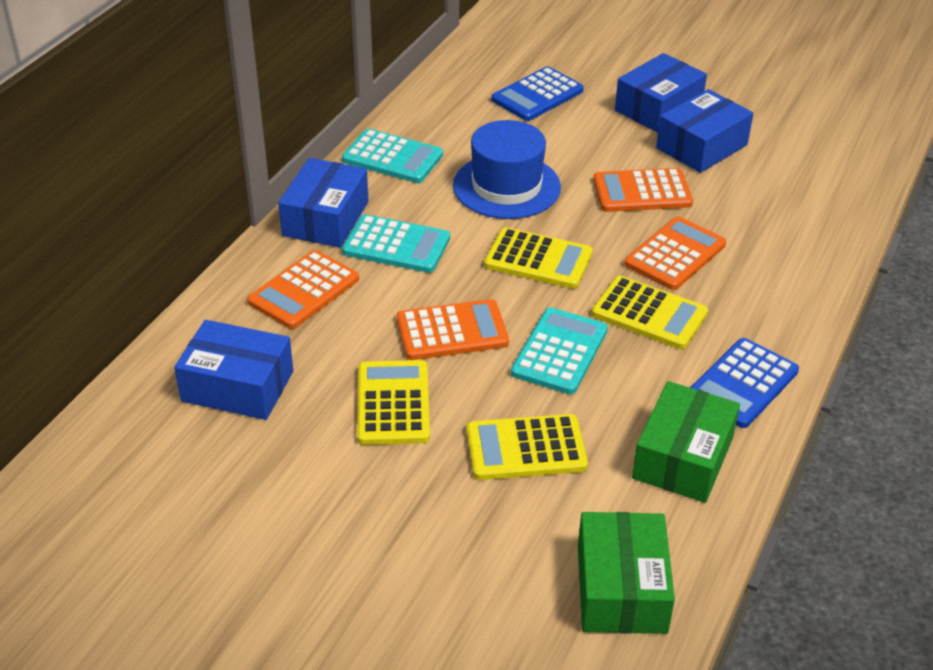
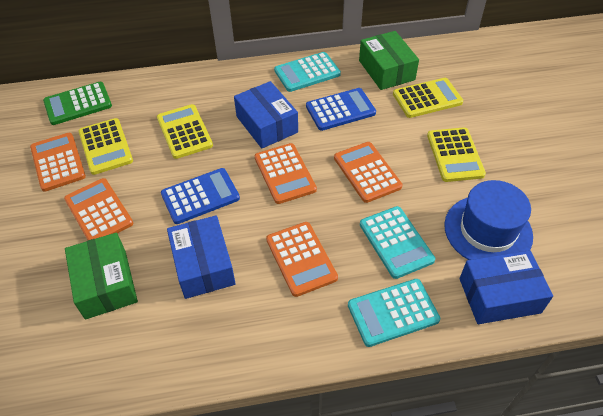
blue box: [174,320,293,420] [278,158,368,248] [615,53,707,133] [656,89,753,173] = 4 -> [167,215,236,299] [234,81,298,148] [459,250,553,324] = 3
green calculator: none = 0 -> [43,82,112,125] = 1
orange calculator: [247,250,359,329] [397,299,509,360] [593,168,693,212] [624,216,726,290] = 4 -> [30,133,86,192] [64,178,133,240] [255,143,317,204] [266,222,338,297] [334,142,402,203] = 5

